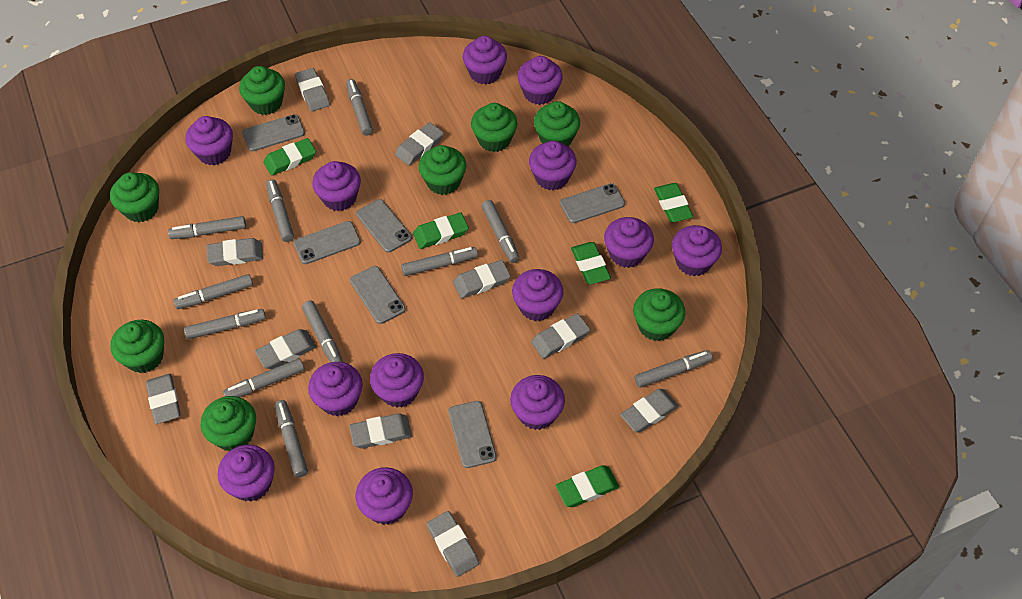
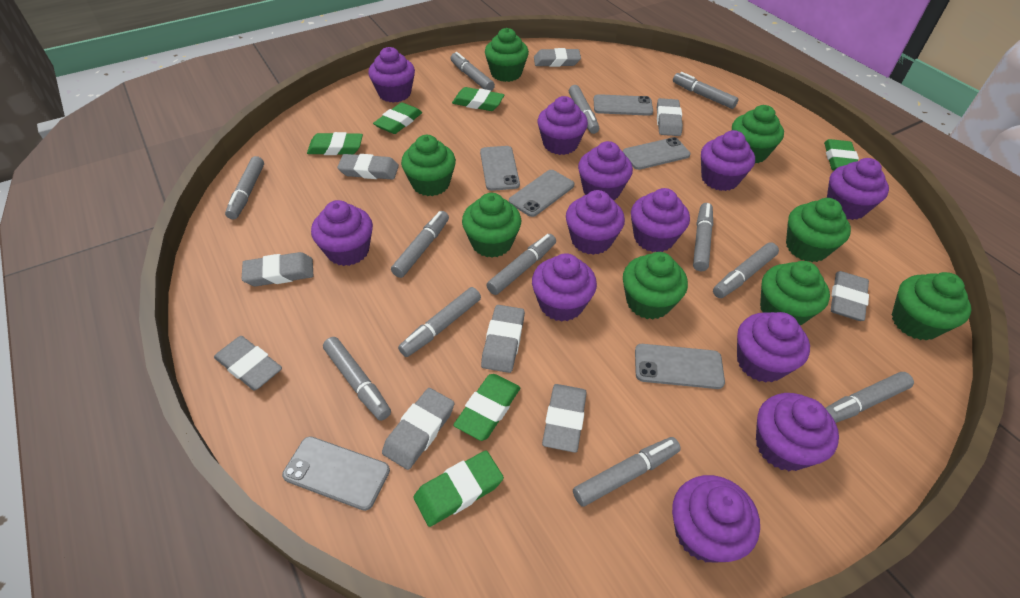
green eraser: [264,138,316,176] [413,213,469,249] [556,465,619,507] [571,242,611,285] [654,183,694,222] = 5 -> [307,132,363,155] [373,102,422,134] [413,450,504,527] [452,87,504,111] [453,374,521,441] [824,139,859,171] = 6
grey eraser: [146,374,181,424] [207,238,263,266] [255,329,316,369] [295,68,330,112] [349,413,412,448] [395,122,444,166] [427,511,479,577] [453,260,511,299] [531,313,590,359] [620,389,679,433] = 10 -> [214,336,282,390] [242,252,313,286] [337,154,399,180] [382,388,454,470] [481,305,525,373] [534,48,581,67] [542,384,587,453] [657,98,683,136] [831,271,869,321] = 9
grey marker: [168,216,246,239] [173,274,253,309] [184,309,266,340] [223,358,305,397] [266,179,294,242] [275,400,308,478] [302,301,343,362] [346,79,373,136] [401,247,478,276] [481,200,520,263] [635,350,713,388] = 11 -> [225,156,264,220] [323,337,391,421] [391,211,449,278] [398,287,481,357] [450,52,495,91] [486,234,556,295] [569,85,599,134] [573,437,681,507] [673,72,739,109] [693,203,713,271] [713,243,779,298] [825,372,914,423] = 12
purple cupcake: [185,116,233,166] [217,445,275,501] [308,362,363,416] [312,161,361,211] [355,467,413,525] [370,353,424,408] [463,36,507,85] [510,375,565,430] [512,269,563,321] [517,56,563,105] [529,141,577,190] [604,217,654,268] [672,225,722,276] = 13 -> [311,200,373,266] [368,47,415,103] [532,253,597,322] [538,96,588,155] [566,190,625,255] [578,141,633,200] [631,188,690,252] [672,475,760,563] [701,130,755,191] [737,312,810,383] [756,393,839,471] [827,158,889,220] = 12

